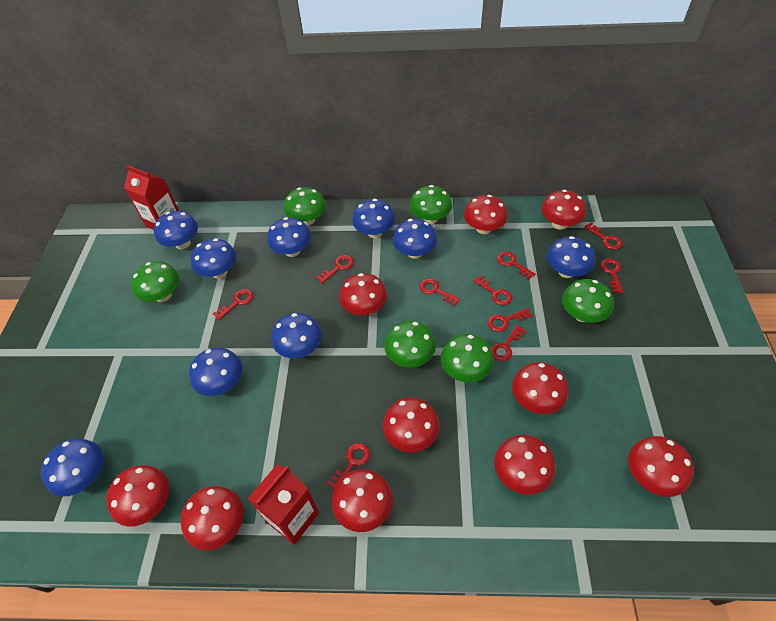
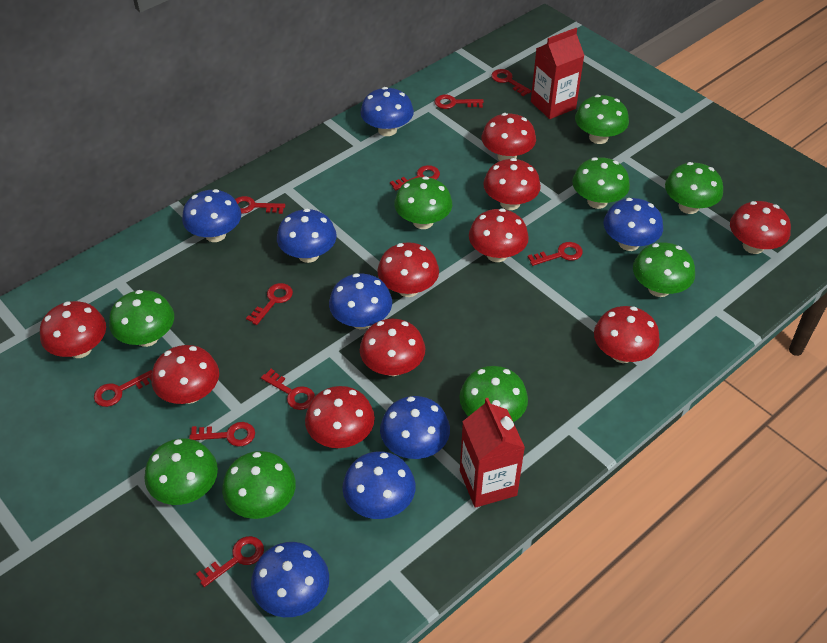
blue mushroom: [41,438,104,497] [154,211,198,249] [189,347,242,396] [190,238,236,278] [267,217,311,257] [271,313,322,358] [352,199,395,238] [392,219,437,259] [547,236,595,278] = 9 -> [182,189,241,242] [251,542,329,617] [277,209,337,263] [329,273,392,329] [342,451,416,519] [360,87,414,136] [380,396,450,459] [604,198,663,251] = 8
green mushroom: [131,261,179,302] [284,187,326,225] [384,321,436,368] [409,185,452,224] [441,334,494,382] [562,279,614,323] = 6 -> [109,290,174,347] [145,438,218,505] [222,451,296,519] [394,176,452,229] [459,366,528,422] [572,157,630,209] [575,95,629,144] [633,242,695,297] [665,162,723,214] = 9

